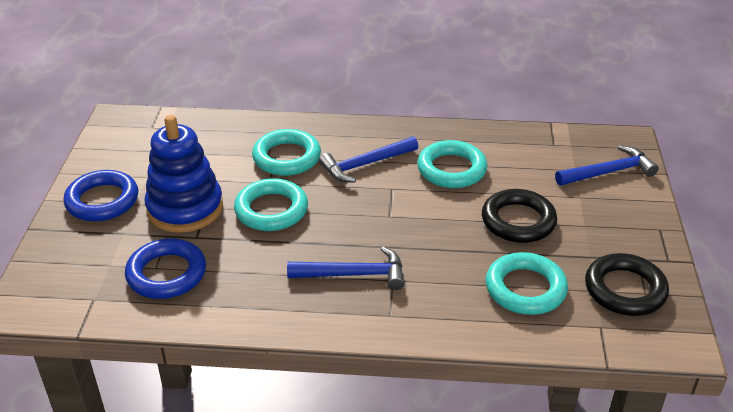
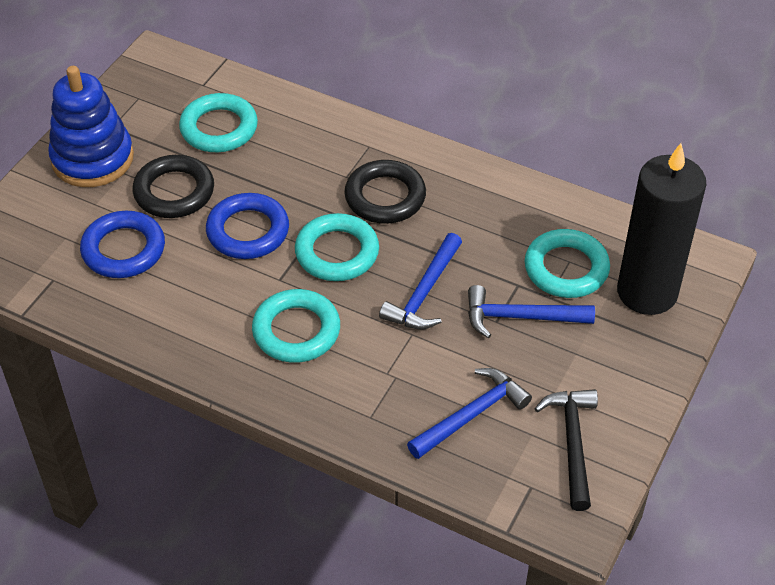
black candle: none = 0 -> [617,143,706,315] = 1
black hammer: none = 0 -> [535,389,598,511] = 1

